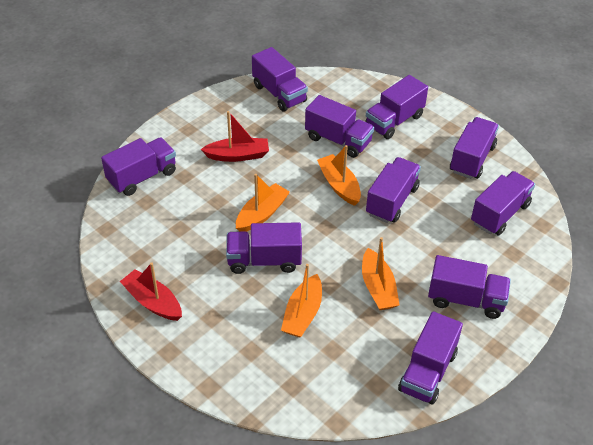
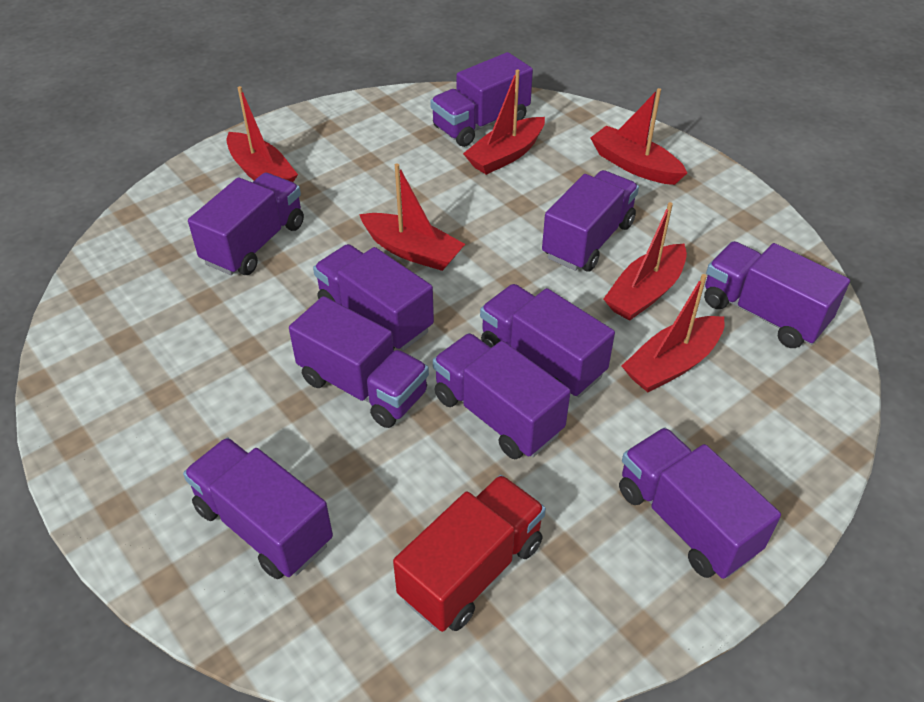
orange boat: [236,174,290,232] [281,264,322,337] [317,145,361,206] [362,237,399,310] = 4 -> none = 0
red boat: [120,262,182,321] [201,111,269,162] = 2 -> [226,86,298,182] [359,164,465,271] [463,69,545,175] [590,88,687,185] [604,202,687,321] [622,274,725,392] = 6
red truck: none = 0 -> [393,475,546,632] = 1

